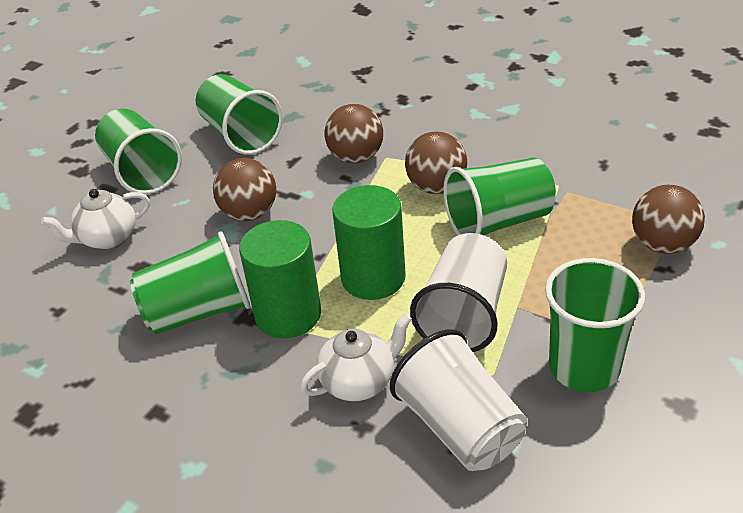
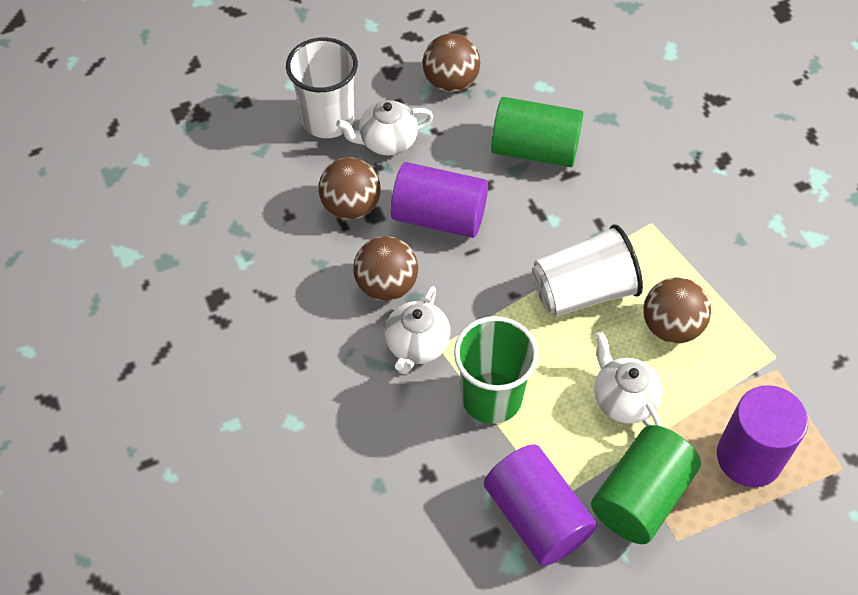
green cup: [95,109,182,194] [130,231,251,334] [196,74,283,155] [443,158,556,235] [545,258,645,392] = 5 -> [454,316,538,424] = 1
purple cylinder: none = 0 -> [390,162,488,238] [484,444,597,566] [717,385,808,487] = 3
white teapot: [41,189,150,249] [300,313,412,401] = 2 -> [336,100,434,155] [385,286,451,374] [594,332,663,427] = 3

